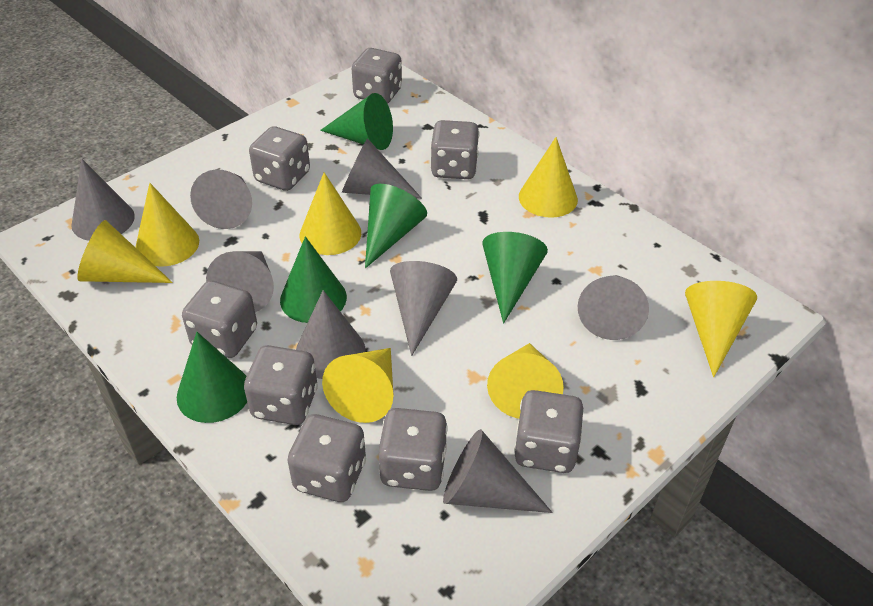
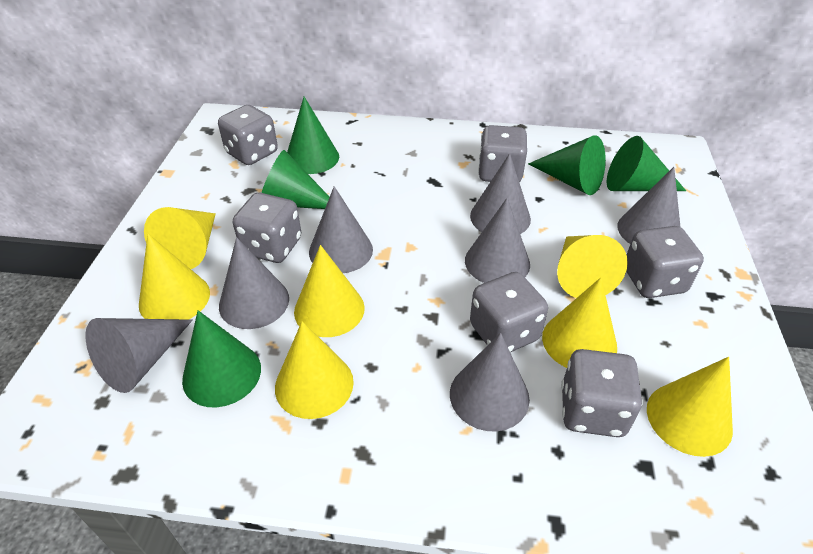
grey cone: [71,159,135,241] [190,169,252,229] [206,251,274,312] [296,290,366,379] [342,138,422,199] [390,261,457,356] [443,429,553,513] [578,275,649,340] = 8 -> [85,318,193,393] [219,237,289,329] [309,186,373,273] [450,333,530,432] [465,198,530,283] [470,153,531,234] [618,167,680,244] = 7
grey dice: [182,281,257,358] [244,345,318,425] [249,126,310,191] [288,414,366,502] [352,48,402,104] [378,408,448,491] [430,120,479,179] [514,390,583,473] = 8 -> [218,105,278,165] [233,193,301,263] [470,272,548,352] [478,125,528,182] [561,349,643,437] [626,226,704,298] = 6

